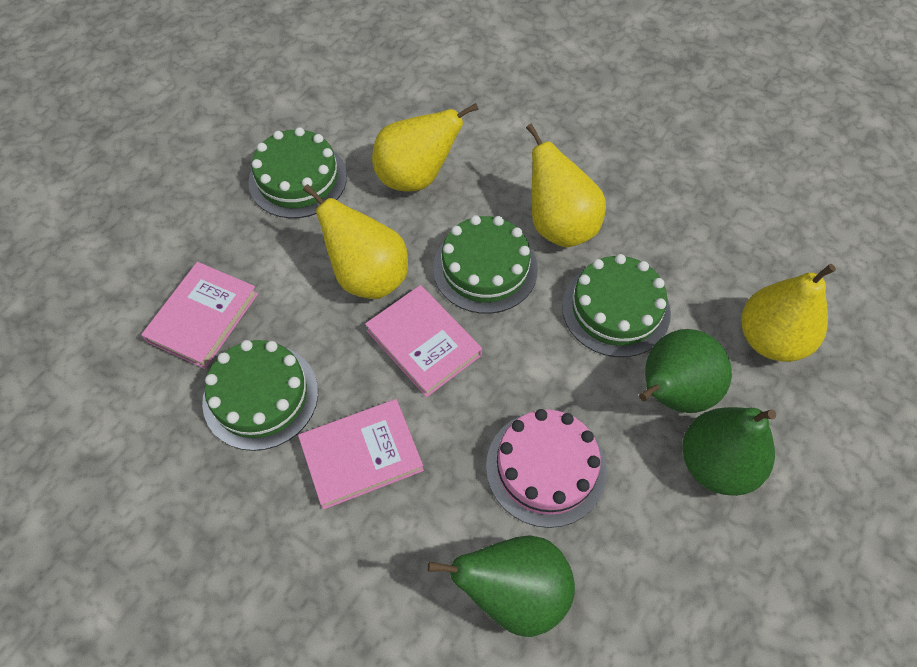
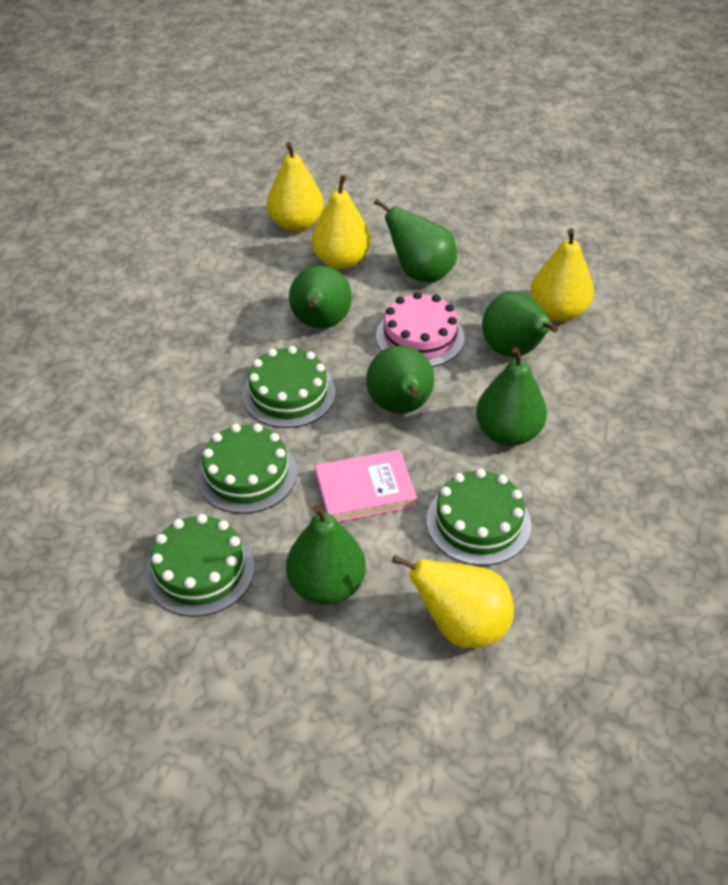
green pear: [428,535,575,637] [639,329,732,413] [682,407,776,496] = 3 -> [286,505,366,605] [289,265,352,329] [366,345,434,414] [374,198,457,282] [476,347,547,446] [482,292,558,357] = 6
pink book: [141,262,258,369] [298,399,424,510] [365,285,482,397] = 3 -> [315,450,417,522] = 1

